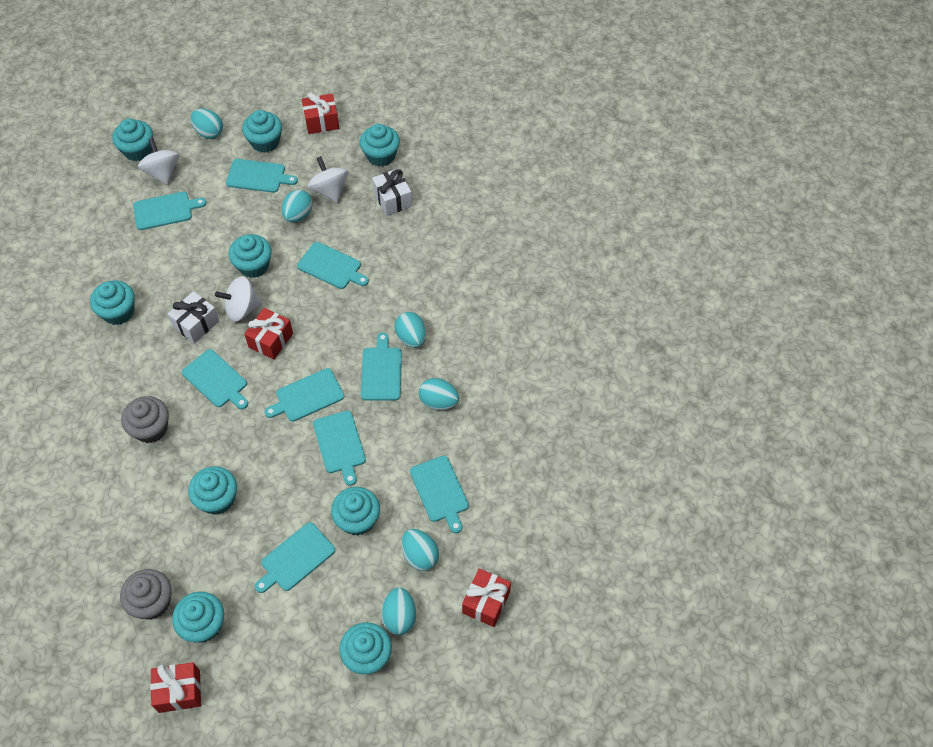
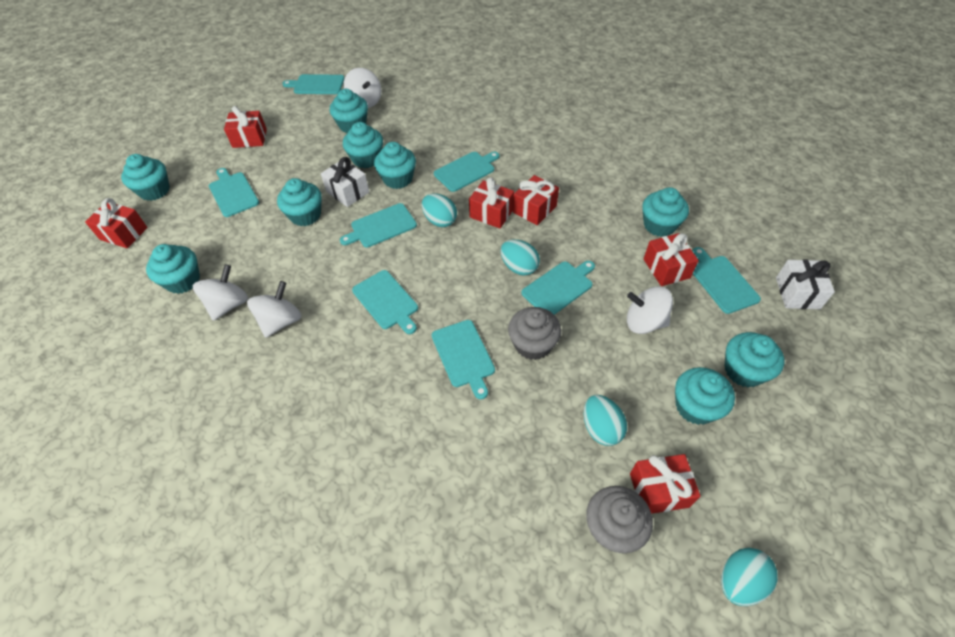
red gift: [150,662,201,713] [244,308,293,360] [301,92,339,134] [462,569,511,627] = 4 -> [85,198,148,248] [224,106,267,148] [469,177,514,228] [513,175,559,225] [630,454,701,514] [644,233,699,286] = 6
turquoise cutting board: [133,192,206,230] [182,349,248,409] [226,159,298,193] [255,522,335,593] [265,368,344,422] [297,242,369,289] [313,411,366,486] [361,332,402,401] [410,456,469,533] = 9 -> [209,168,259,217] [282,74,344,94] [340,203,417,247] [352,270,418,334] [432,320,495,399] [434,152,499,192] [521,261,595,315] [692,247,761,314] = 8
turquoise egg: [191,109,223,139] [281,190,313,222] [381,587,416,635] [394,312,426,348] [401,529,439,571] [419,378,459,410] = 6 -> [422,193,457,227] [501,240,540,276] [584,395,627,446] [721,548,778,606] = 4
white spinning top: [138,138,180,185] [215,276,262,322] [308,156,348,203] = 3 -> [193,264,248,321] [247,281,301,338] [343,68,381,108] [627,286,673,334] = 4

